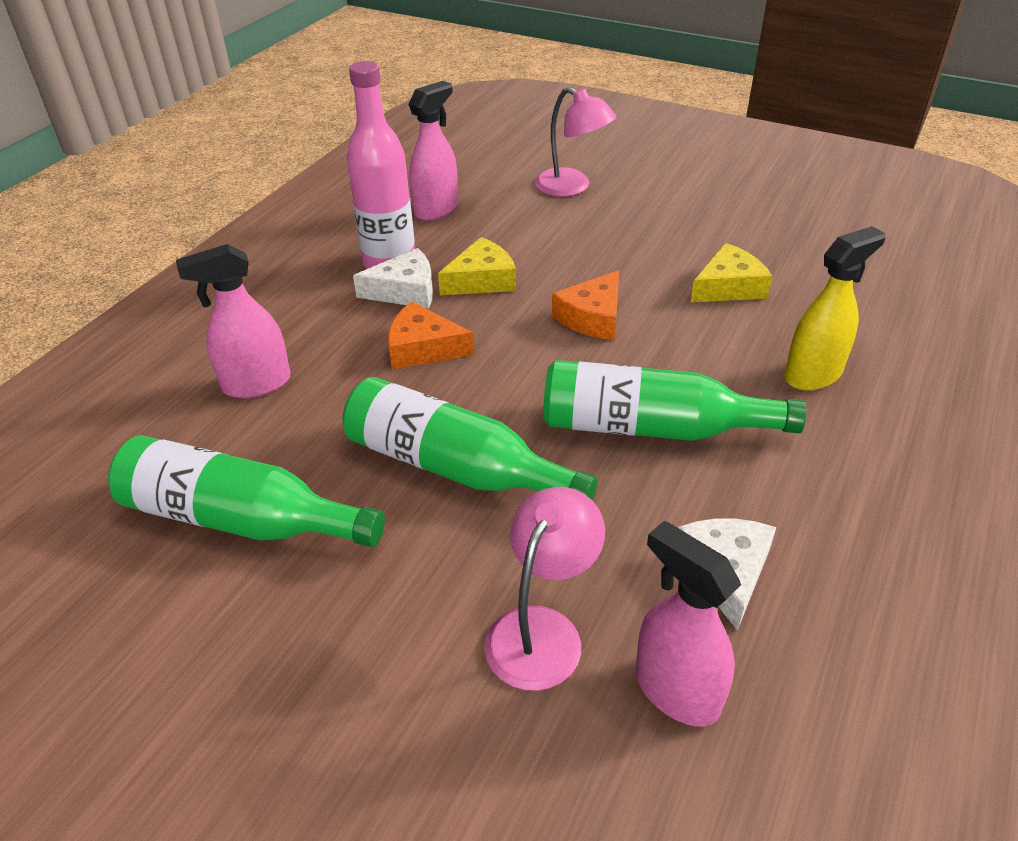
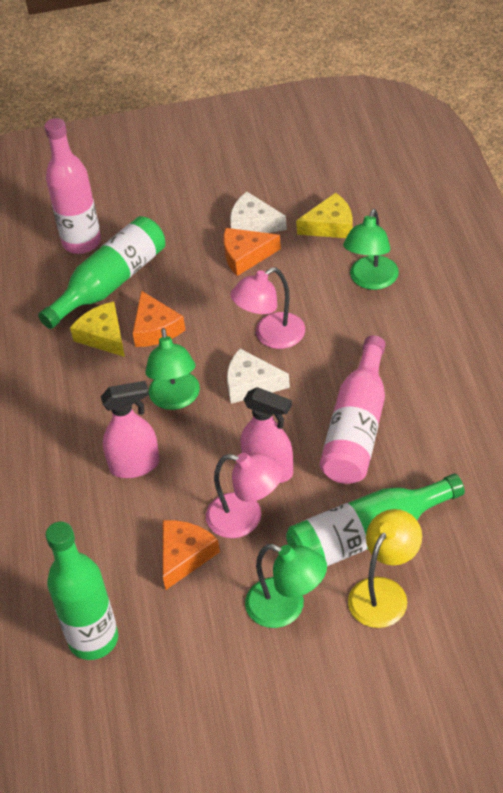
green lamp: none = 0 -> [145,328,200,410] [245,544,327,628] [343,209,399,290] = 3
orange cheese: [388,301,474,369] [552,270,619,340] = 2 -> [133,291,185,347] [163,520,220,590] [224,228,281,276] = 3
pink bottle: [346,61,415,269] = 1 -> [44,118,101,254] [320,335,386,484] = 2
pink spray bottle: [176,244,291,398] [408,81,458,221] [636,521,741,727] = 3 -> [101,381,160,478] [241,387,293,483] = 2
yellow lamp: none = 0 -> [348,509,422,628] = 1
yellow spray bottle: [784,226,886,391] = 1 -> none = 0

